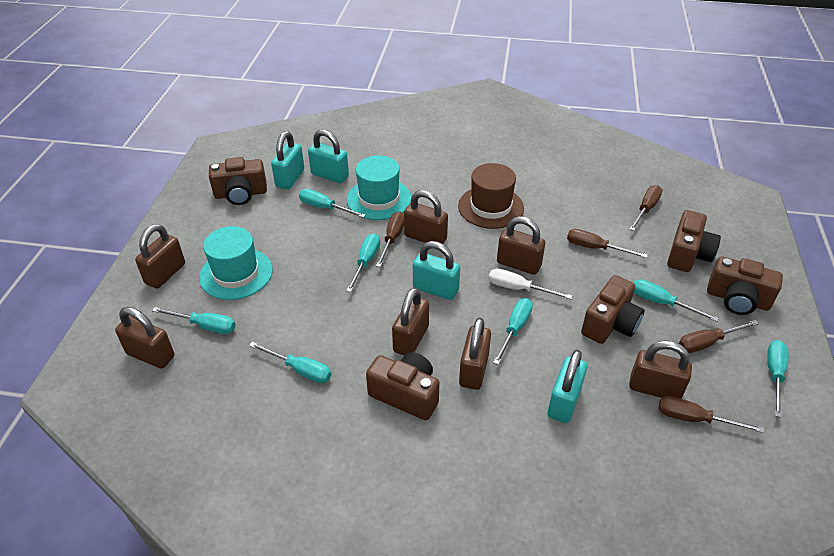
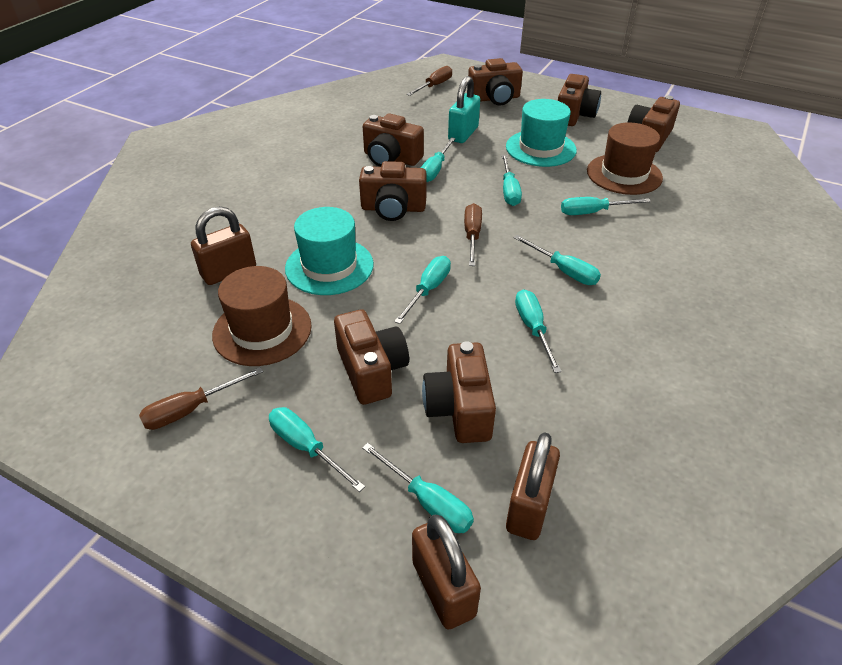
brown camera: [209,157,267,205] [366,352,440,420] [581,275,644,344] [667,210,721,272] [707,256,783,315] = 5 -> [334,309,409,405] [359,161,427,221] [363,113,424,167] [422,341,496,443] [468,58,523,105] [558,74,601,126] [627,95,680,152] = 7
brown hat: [458,163,524,229] = 1 -> [212,266,312,366] [587,122,663,195] = 2
brown padlock: [115,307,175,368] [135,224,185,288] [392,287,429,355] [404,190,448,244] [459,318,491,390] [497,216,545,275] [629,340,692,399] = 7 -> [191,206,256,285] [412,515,481,630] [506,432,560,540] = 3
brown screwdriver: [376,212,404,267] [567,229,648,258] [629,185,662,231] [658,396,764,433] [679,320,759,353] = 5 -> [139,367,263,430] [406,66,452,96] [464,203,482,266] = 3
turquoise padlock: [271,131,304,189] [308,129,349,183] [413,241,460,300] [548,350,587,423] = 4 -> [448,76,480,143] = 1
turquoise screwdriver: [152,307,235,334] [249,342,331,383] [299,189,366,218] [346,233,380,292] [493,298,533,365] [634,279,719,322] [767,340,789,417] = 7 -> [269,407,365,492] [362,443,474,533] [394,256,451,324] [421,137,456,182] [502,155,522,206] [513,235,601,285] [515,289,562,373] [561,197,651,215] = 8
white screwdriver: [489,268,572,299] = 1 -> none = 0

